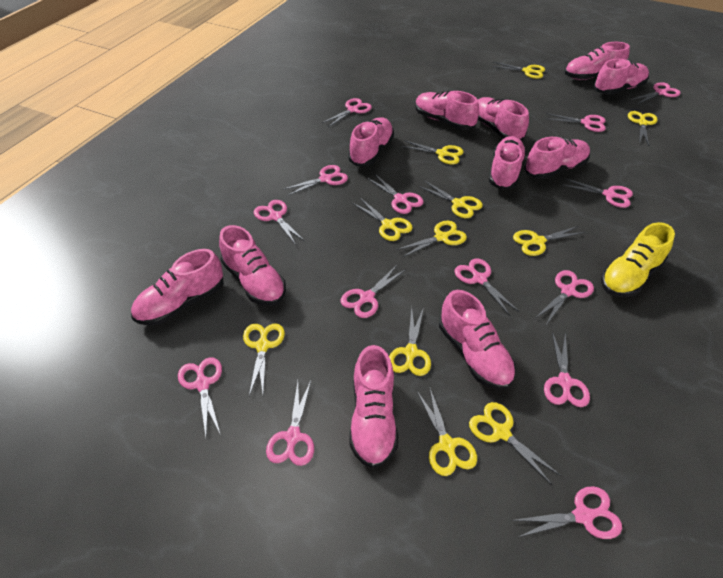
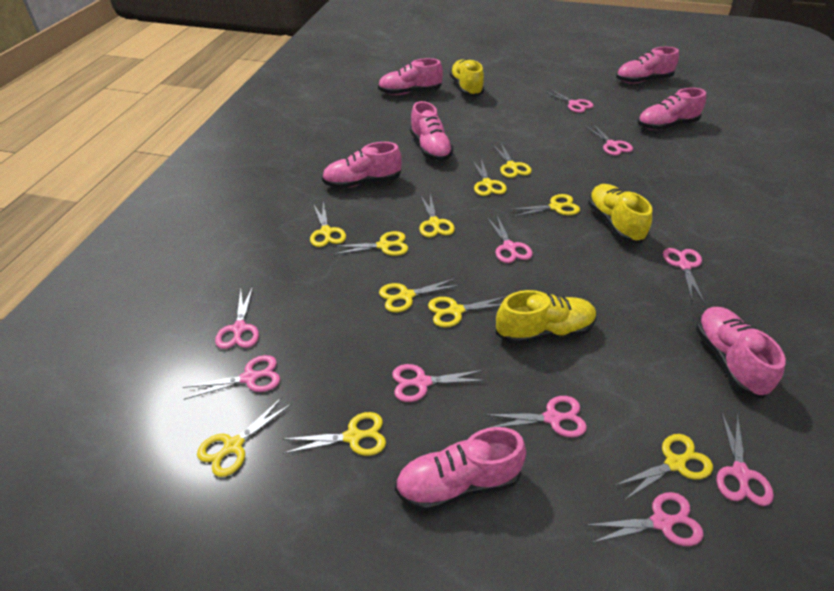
pink scissors: [178,357,222,436] [254,200,305,245] [266,381,314,466] [283,165,348,196] [322,98,372,127] [340,265,406,318] [367,174,423,214] [454,258,520,316] [512,486,622,539] [536,270,594,325] [544,332,590,407] [545,113,606,132] [562,178,633,208] [631,82,681,104] = 14 -> [183,355,280,400] [215,286,259,349] [392,364,487,402] [486,396,587,438] [487,216,533,263] [543,88,594,113] [585,123,633,155] [587,492,704,546] [663,248,705,303] [717,411,774,506] = 10
pink shoe: [131,249,224,326] [219,225,286,306] [348,117,394,166] [349,345,398,468] [415,91,479,130] [439,290,516,390] [478,97,529,141] [489,136,526,190] [524,137,590,179] [564,42,630,80] [593,59,649,95] = 11 -> [322,142,402,189] [378,58,443,95] [395,427,526,511] [410,101,453,161] [616,47,679,84] [637,88,706,130] [696,307,786,399] = 7
yellow shoe: [601,222,675,297] = 1 -> [450,59,484,97] [496,290,596,345] [588,184,652,244] = 3

